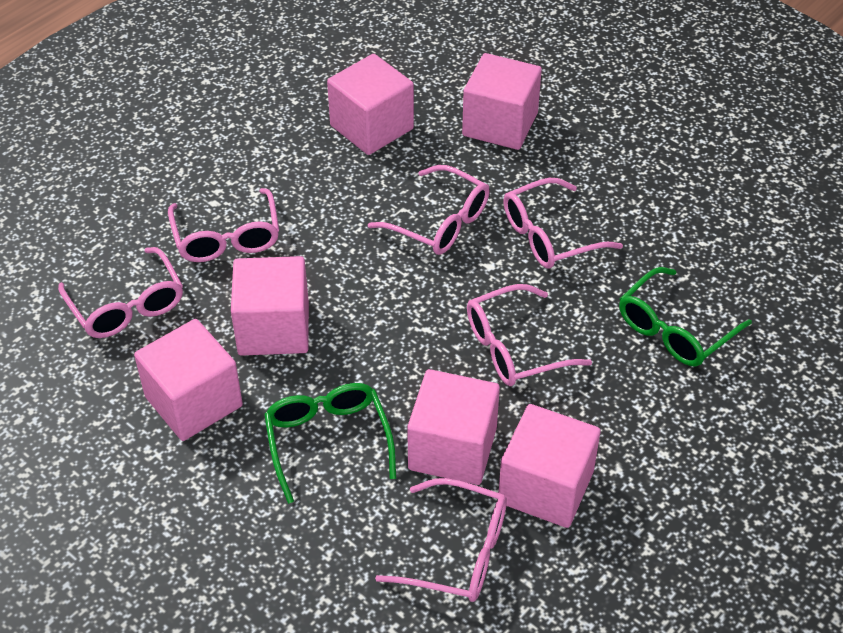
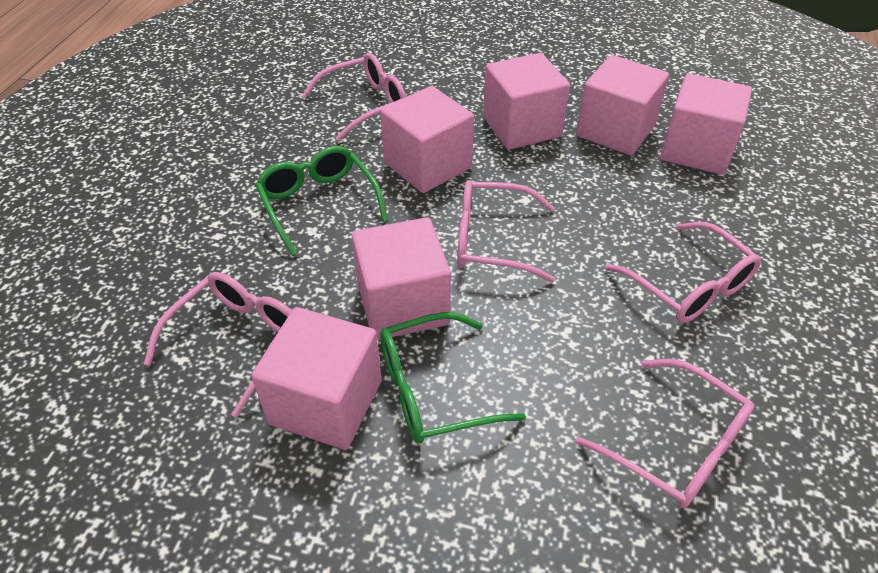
pink glasses: [58,247,183,338] [168,188,279,262] [368,165,490,255] [375,478,507,602] [467,284,592,386] [503,178,623,269] = 6 -> [144,272,292,418] [302,53,406,141] [457,180,555,282] [576,359,755,508] [605,222,761,323] = 5

